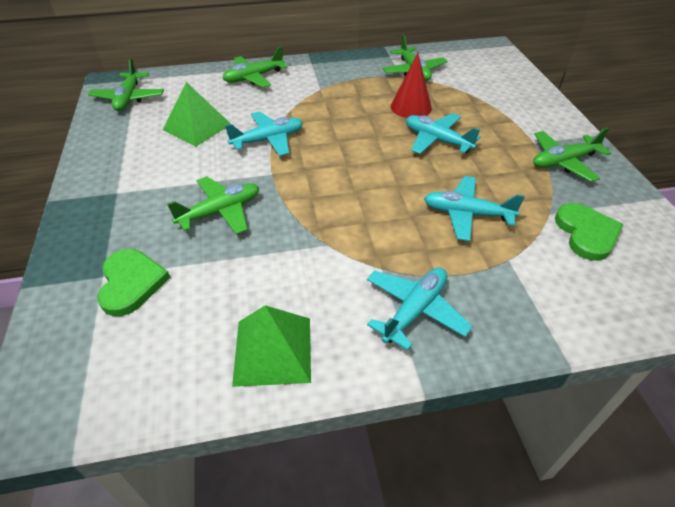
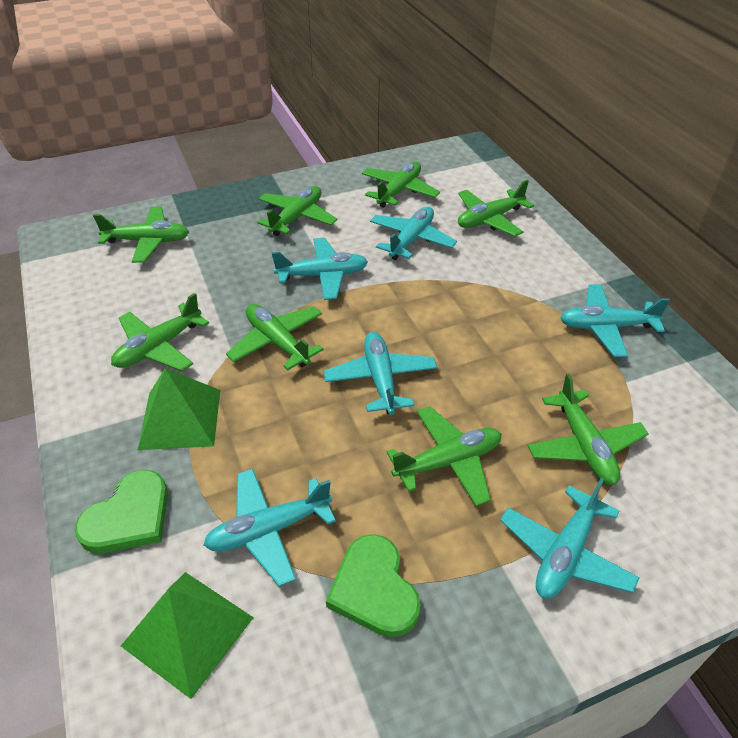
green plane: [88,58,164,111] [167,176,259,235] [223,46,287,88] [382,34,448,81] [533,127,611,182] = 5 -> [93,207,189,263] [111,293,209,371] [226,304,324,370] [257,186,337,236] [362,161,440,208] [387,406,501,506] [458,180,534,237] [527,373,649,485] = 8
red cone: [391,53,432,118] = 1 -> none = 0
turquoise plane: [225,111,303,156] [367,268,473,351] [406,113,480,154] [424,176,525,241] = 4 -> [203,469,336,586] [272,238,368,300] [323,332,437,415] [370,207,457,260] [500,478,640,599] [560,285,670,357] = 6

